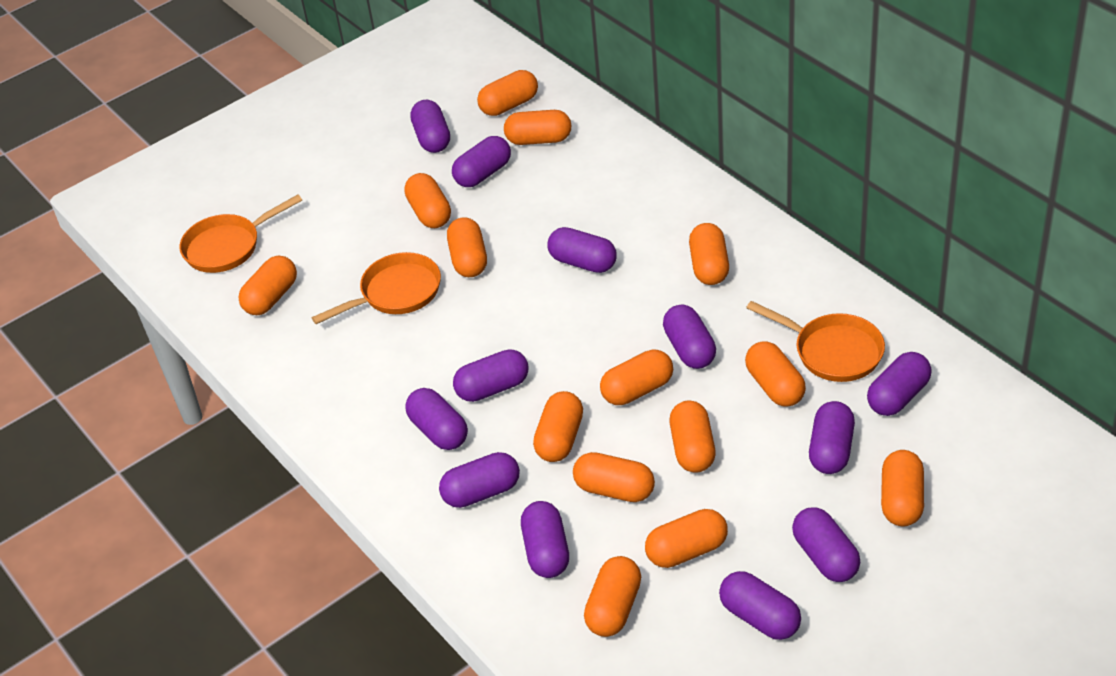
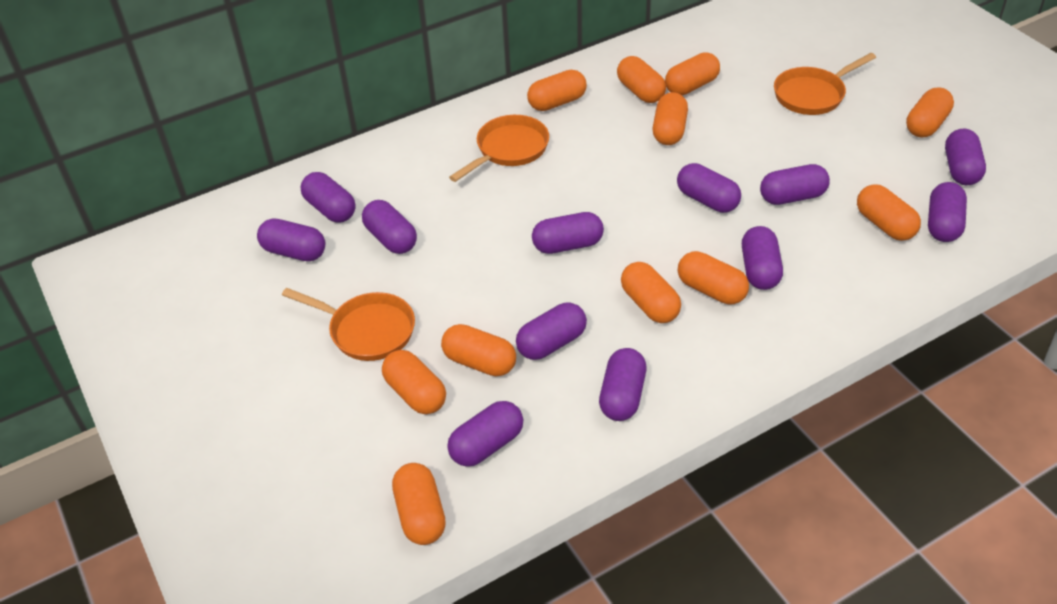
orange capsule: [238,256,297,315] [404,173,451,228] [447,217,487,277] [477,70,538,116] [504,110,572,145] [533,391,583,462] [573,452,655,502] [584,556,641,637] [600,350,673,405] [645,509,728,568] [670,401,715,473] [689,223,729,285] [745,341,806,407] [881,450,924,526] = 14 -> [382,350,446,414] [392,463,446,545] [441,324,516,376] [527,70,587,111] [617,56,666,103] [621,262,681,323] [653,92,688,145] [665,52,720,95] [678,251,749,304] [857,184,921,241] [906,87,954,137] = 11

